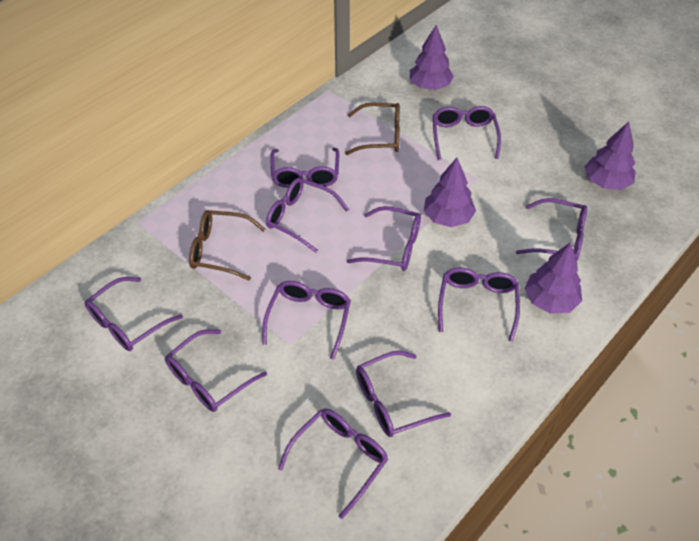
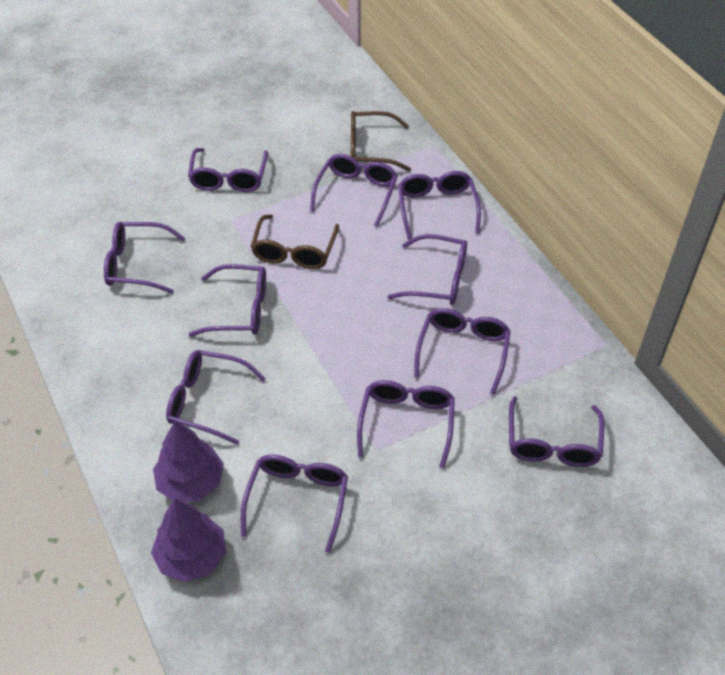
purple tree: [410,25,454,90] [424,157,476,227] [525,242,582,314] [585,122,636,190] = 4 -> [151,499,226,582] [153,421,224,502] = 2

